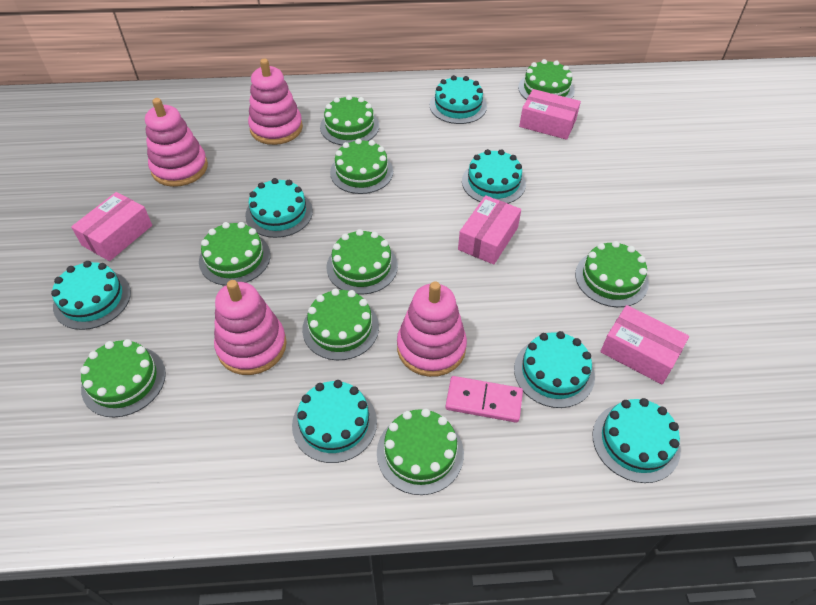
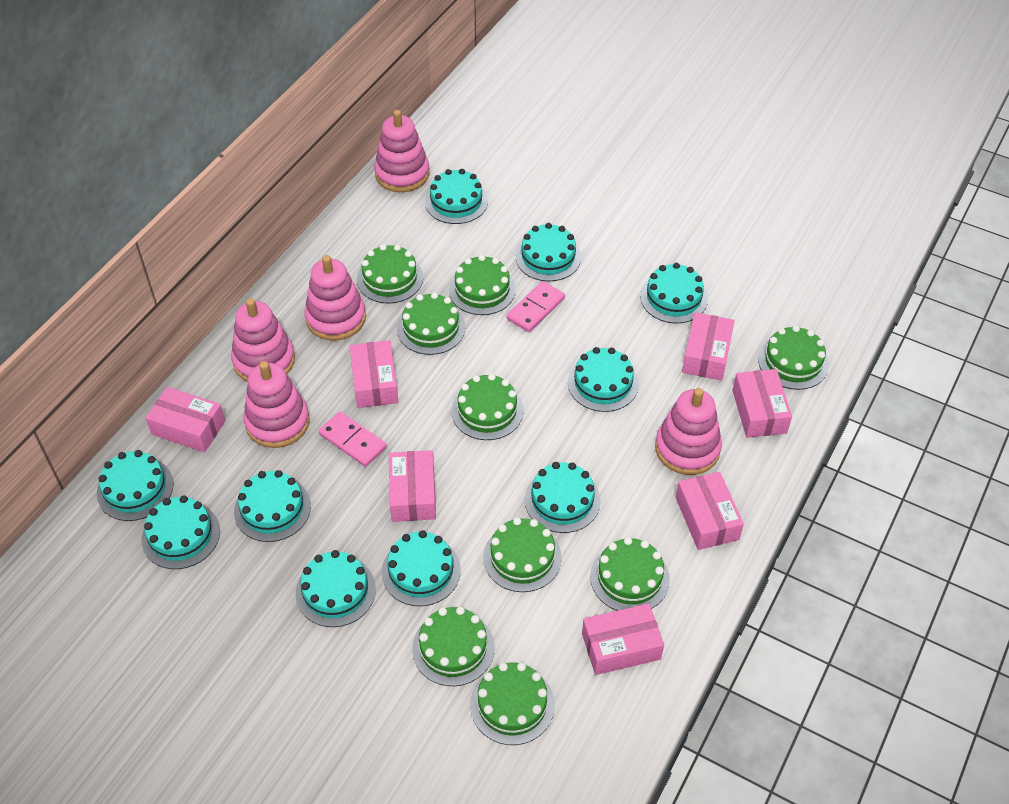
pink box: [71,192,152,261] [458,195,521,265] [519,89,581,140] [600,305,689,384] = 4 -> [146,387,225,452] [350,340,398,408] [389,450,436,522] [582,604,664,675] [676,472,744,550] [682,312,735,381] [732,369,792,438] = 7
pink domino: [445,376,523,423] = 1 -> [319,412,387,467] [506,281,565,332] = 2
pink stacking toy: [145,98,208,187] [214,280,287,375] [248,58,303,145] [397,282,467,377] = 4 -> [231,298,295,382] [243,361,310,448] [304,255,366,341] [374,110,430,192] [655,388,722,475] = 5
turquoise cake: [51,261,131,330] [245,178,313,238] [292,380,377,463] [430,75,487,124] [462,149,526,204] [514,331,595,408] [592,398,681,483] = 7 -> [97,450,173,521] [142,496,220,569] [234,470,311,542] [296,550,376,627] [382,530,461,606] [425,169,488,224] [516,223,581,281] [525,462,601,533] [568,347,639,412] [640,263,708,323] = 10

